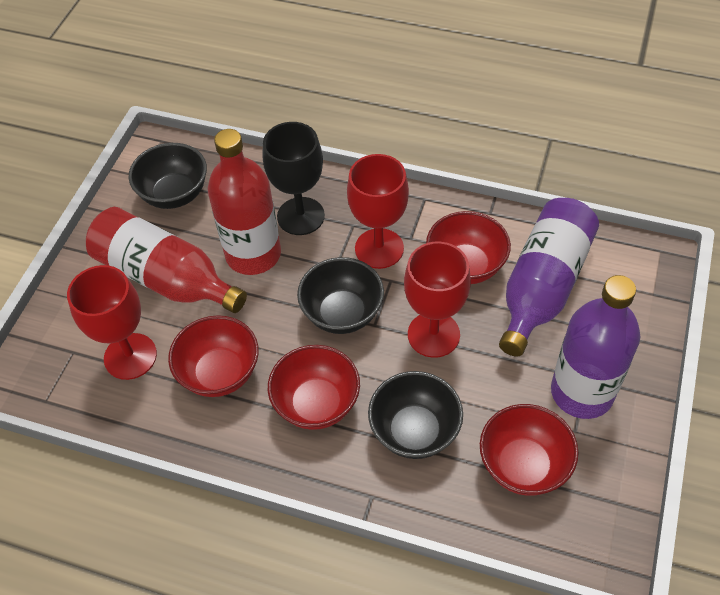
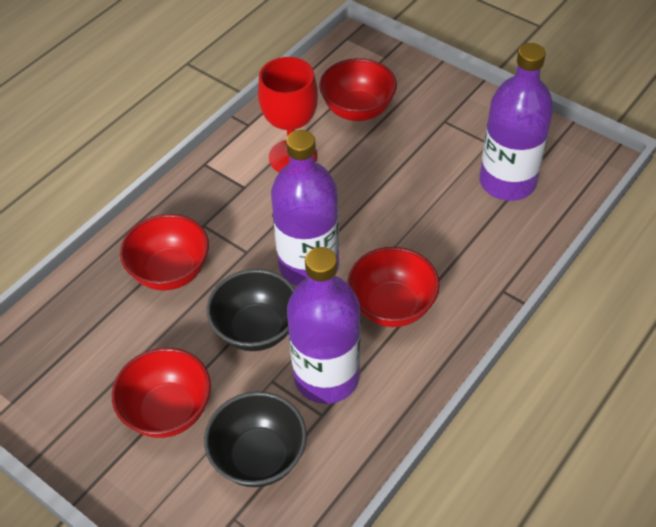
black bowl: [129,143,207,209] [297,257,384,334] [368,371,463,459] = 3 -> [204,391,307,487] [207,269,295,351] = 2
black goblet: [262,122,325,235] = 1 -> none = 0
purple bottle: [499,198,599,357] [551,275,640,419] = 2 -> [271,130,339,286] [287,247,361,404] [480,43,554,201] = 3
red bottle: [86,207,247,313] [208,129,281,275] = 2 -> none = 0
red goblet: [67,265,157,380] [347,154,409,269] [404,242,471,358] = 3 -> [258,57,318,172] = 1

